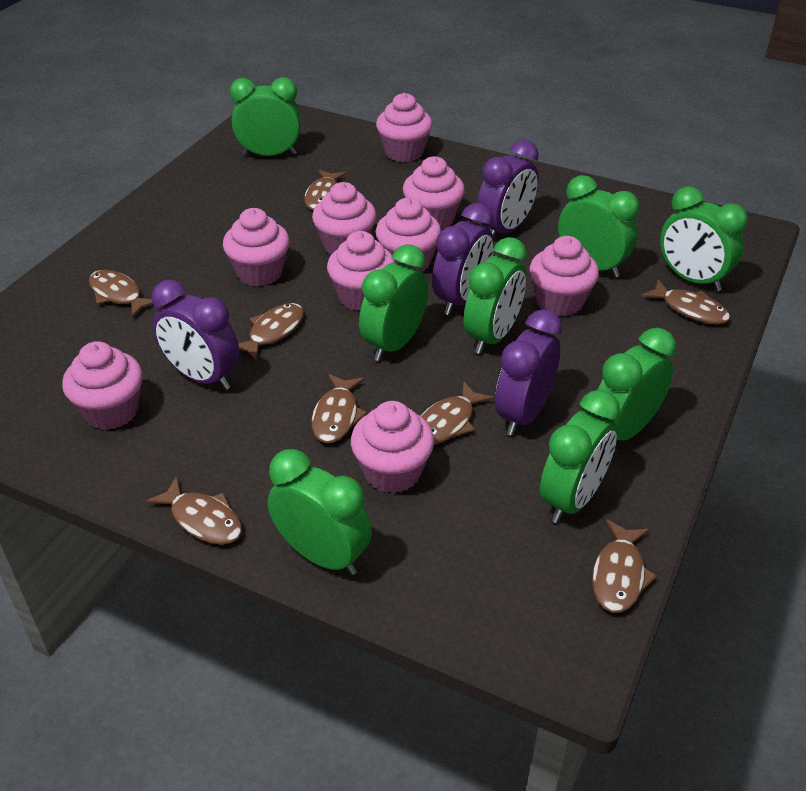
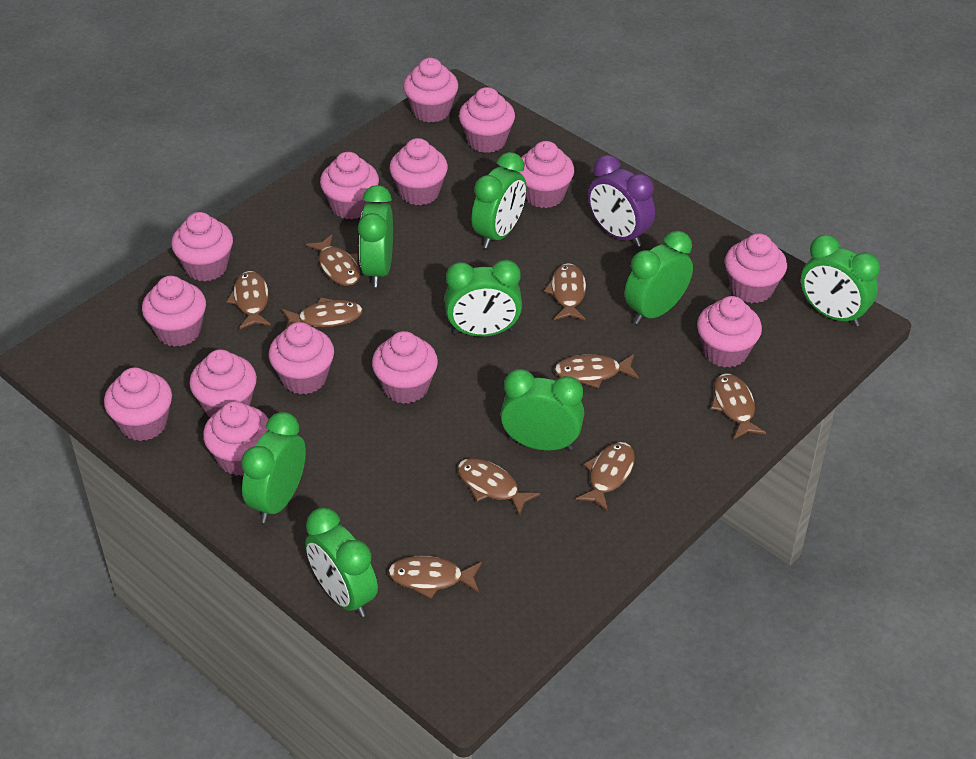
brown fish: [88,270,153,318] [145,476,242,545] [238,303,304,361] [304,170,346,210] [311,374,367,443] [421,381,494,445] [592,519,657,613] [641,279,730,324] = 8 -> [226,271,271,329] [282,297,363,329] [306,234,360,286] [388,556,482,599] [457,458,540,517] [544,263,586,320] [554,354,639,388] [576,442,635,511] [711,373,766,439] = 9
pink cupcake: [62,341,143,430] [223,208,290,286] [312,182,377,255] [327,231,395,311] [351,401,434,494] [376,93,433,162] [376,197,441,272] [403,156,465,230] [530,236,599,316] = 9 -> [104,368,172,441] [142,276,206,347] [171,212,233,281] [189,350,257,417] [203,401,268,476] [268,322,334,394] [320,152,379,219] [372,331,438,404] [389,138,448,205] [403,58,458,123] [459,87,515,153] [517,141,575,208] [697,296,762,368] [725,233,787,303] = 14
purple clock: [151,280,239,390] [432,203,494,315] [477,140,539,238] [495,309,562,436] = 4 -> [588,155,655,247] = 1

